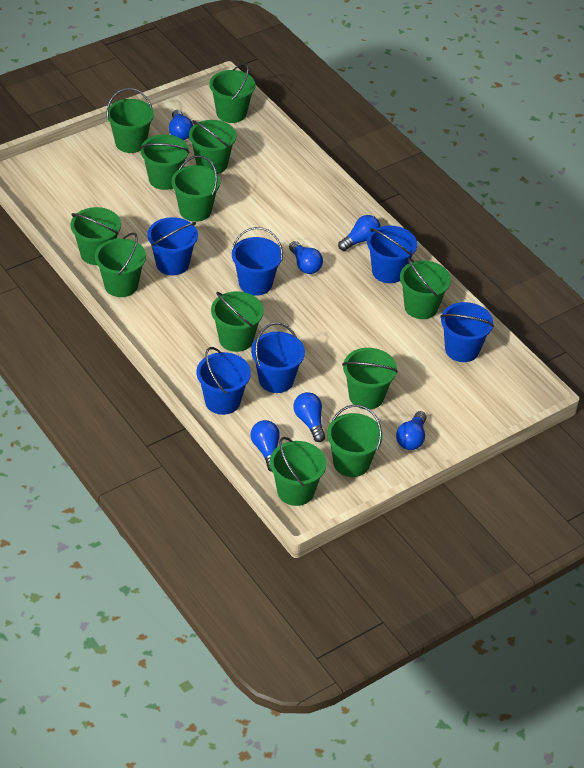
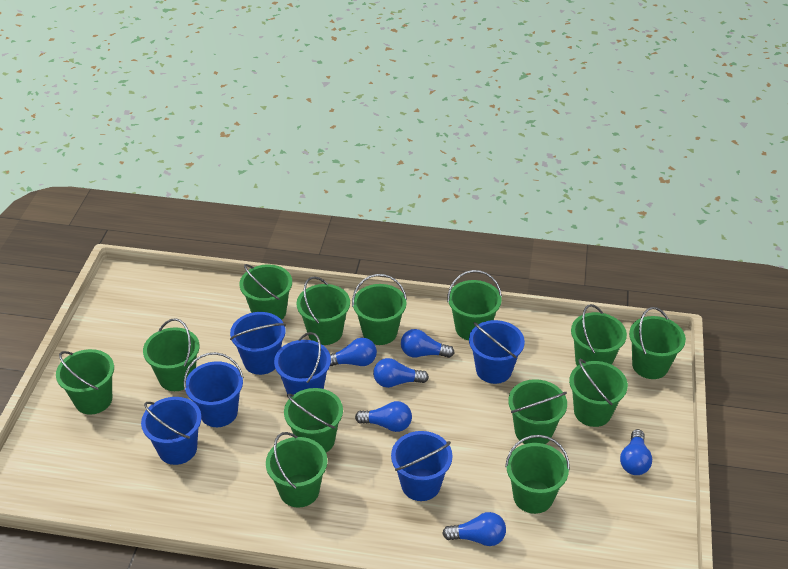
green bucket: [70,207,121,265] [95,233,146,297] [107,88,154,153] [140,134,189,190] [171,155,220,222] [189,120,236,174] [209,63,256,123] [211,291,264,352] [270,437,327,506] [327,404,383,477] [342,348,398,409] [400,258,451,319] = 12 -> [56,349,114,415] [143,318,199,391] [240,264,292,320] [266,432,328,508] [284,388,343,453] [296,276,350,345] [352,274,407,345] [447,270,502,341] [505,435,570,514] [508,379,567,444] [569,359,628,427] [571,304,627,366] [629,307,686,379] = 13

